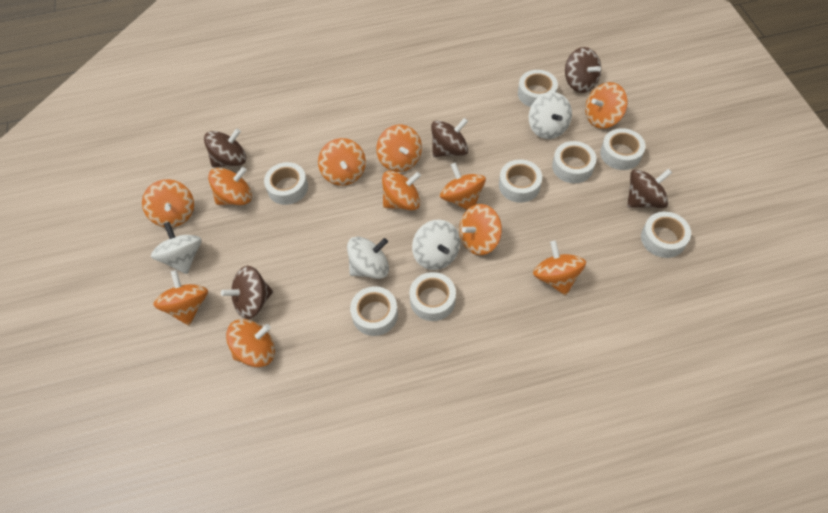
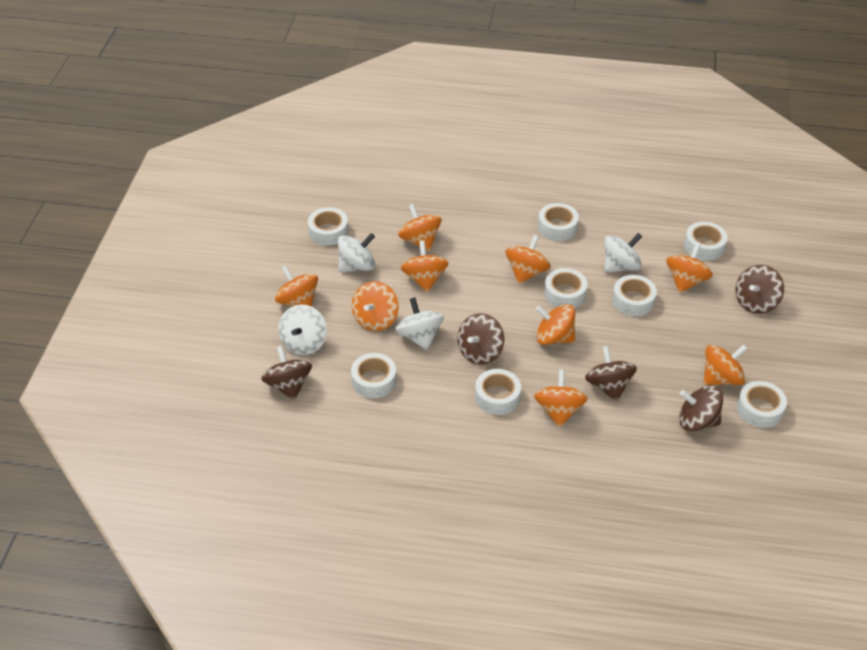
orange spinning top: [142,179,194,227] [153,270,208,325] [208,167,252,205] [226,319,275,367] [318,138,366,186] [376,125,422,172] [382,171,421,210] [440,162,486,210] [459,204,502,255] [533,240,586,295] [585,82,628,129] = 11 -> [275,265,318,307] [352,281,399,331] [398,204,441,251] [401,241,448,292] [506,235,551,284] [534,370,588,427] [535,304,575,345] [666,243,713,293] [704,344,748,385] = 9

